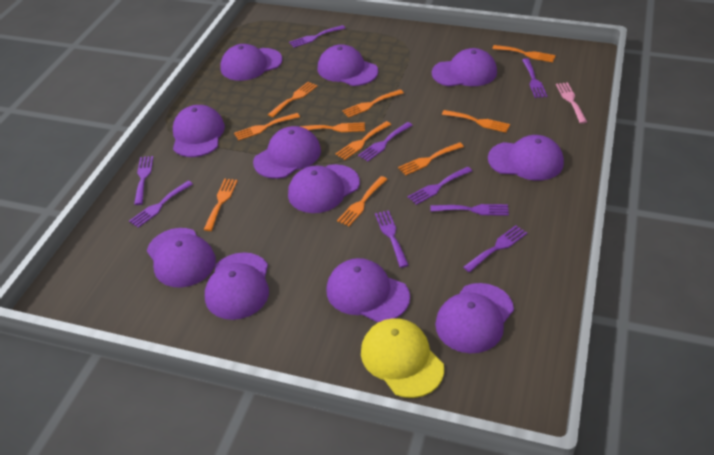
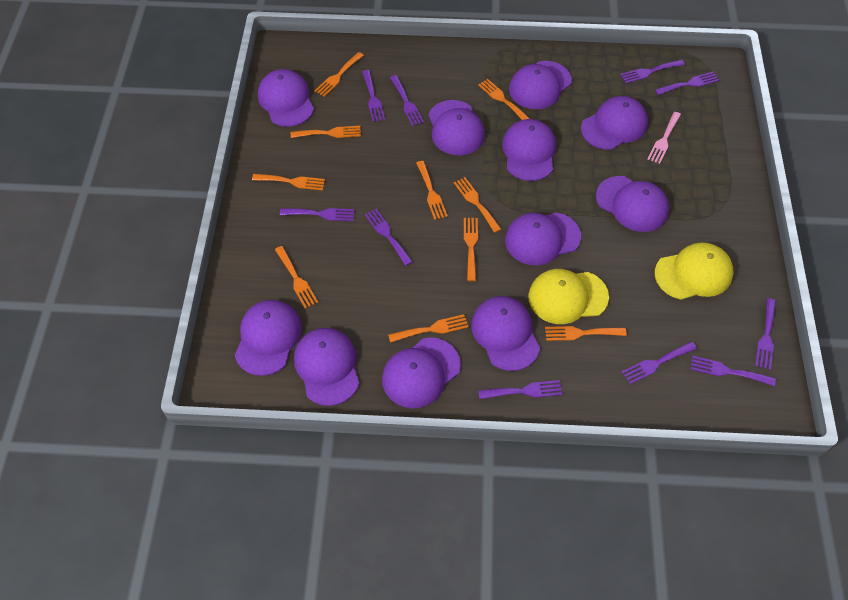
purple fork: [129,181,193,228] [134,156,153,205] [289,25,346,48] [358,122,413,161] [375,210,409,268] [408,167,472,205] [431,204,509,216] [463,225,527,272] [522,58,547,98] = 9 -> [280,208,355,221] [362,70,385,122] [365,208,413,266] [390,75,424,126] [478,380,563,399] [620,60,685,83] [622,341,697,384] [655,72,719,95] [690,356,776,386] [755,298,776,370] = 10
yellow cap: [361,318,444,398] = 1 -> [528,269,609,324] [655,242,734,300] = 2

